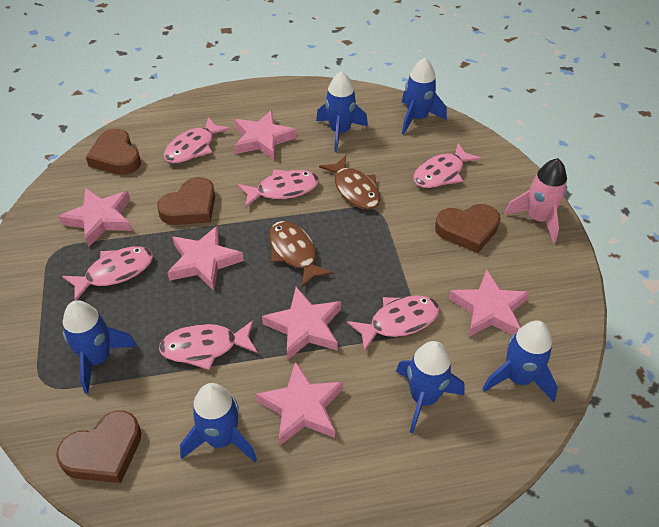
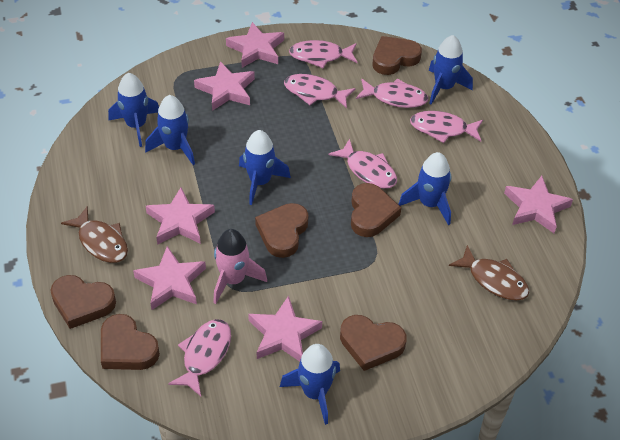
brown heart: [56,411,142,483] [86,129,141,175] [157,177,215,225] [435,204,500,253] = 4 -> [50,275,116,329] [101,314,160,370] [255,203,308,258] [340,315,407,371] [351,183,401,237] [372,36,422,75] = 6

